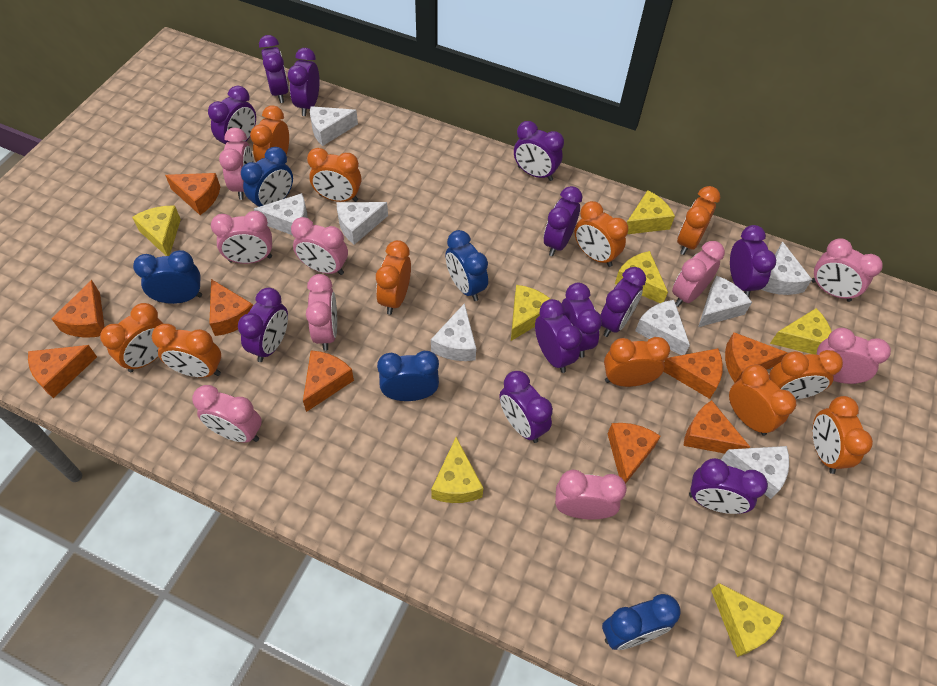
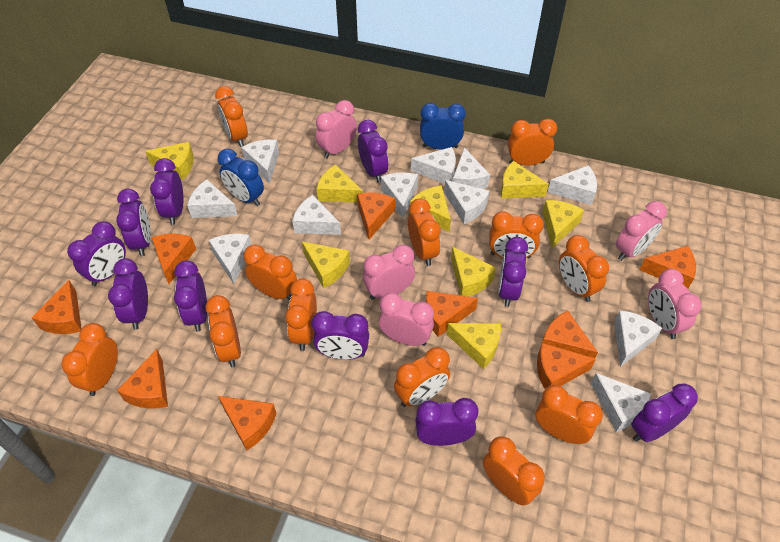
blue clock: [133,250,202,304] [241,147,293,207] [377,351,439,401] [445,230,488,301] [602,594,681,650] = 5 -> [218,149,264,206] [420,103,466,149] = 2
orange clock: [100,303,164,372] [152,324,221,378] [250,105,289,162] [307,148,361,202] [376,240,411,315] [574,201,628,267] [604,337,670,387] [677,186,720,255] [729,365,796,436] [769,350,843,399] [812,396,873,474] = 11 -> [61,323,118,396] [206,295,241,367] [215,86,248,147] [243,245,297,300] [285,278,317,351] [394,347,450,407] [408,198,441,266] [483,436,545,506] [489,211,544,258] [508,119,557,166] [536,385,603,444] [559,235,609,302] = 12
pink clock: [192,385,262,443] [211,211,272,264] [219,128,254,200] [291,217,348,275] [306,274,337,351] [555,470,627,519] [672,241,725,307] [812,238,883,302] [816,328,891,384] = 9 -> [316,100,357,158] [363,245,415,300] [379,293,434,346] [616,201,667,261] [648,269,702,339] = 5
purple clock: [208,86,256,145] [238,288,288,362] [259,35,289,103] [288,48,320,116] [499,371,553,443] [514,121,564,181] [535,299,582,373] [544,186,583,256] [562,283,602,358] [601,267,646,337] [689,458,768,514] [730,225,776,297] = 12 -> [67,221,126,286] [108,258,148,330] [116,189,151,256] [150,158,183,225] [174,260,207,332] [312,311,369,360] [358,120,389,183] [415,398,478,446] [498,237,528,307] [631,383,698,442] = 10
white cheese: [254,193,308,235] [310,106,358,146] [337,202,388,245] [431,303,476,361] [635,300,690,355] [698,276,752,327] [721,446,789,499] [762,241,812,295] = 8 -> [187,179,238,218] [209,234,252,284] [241,139,279,183] [292,195,341,235] [381,172,418,218] [411,147,456,184] [444,180,490,224] [453,147,490,189] [548,165,597,205] [591,373,651,432] [614,311,662,367] = 11
yellow cheese: [132,206,181,256] [431,437,484,503] [511,285,550,341] [615,251,668,303] [627,190,675,234] [711,583,784,657] [770,308,832,355] = 7 -> [145,142,194,180] [302,242,350,288] [316,164,363,203] [410,185,451,232] [447,323,501,369] [451,247,496,297] [501,161,549,199] [542,200,584,248] = 8

